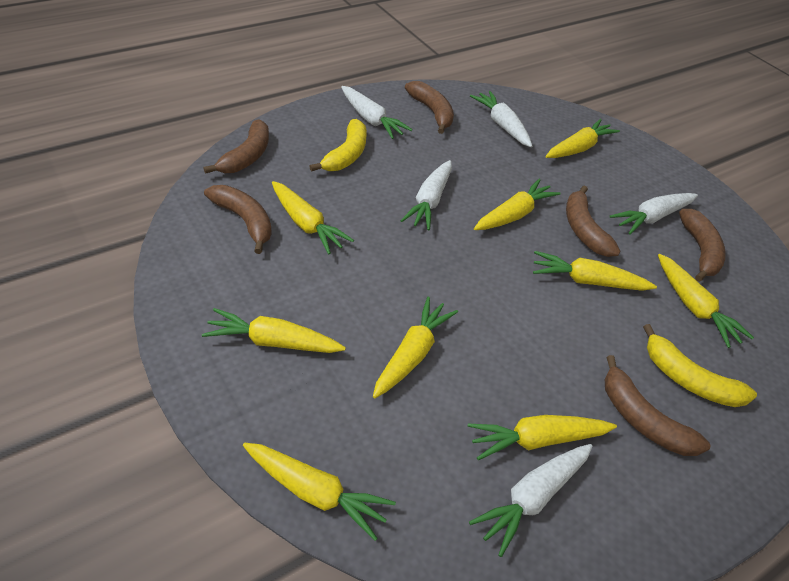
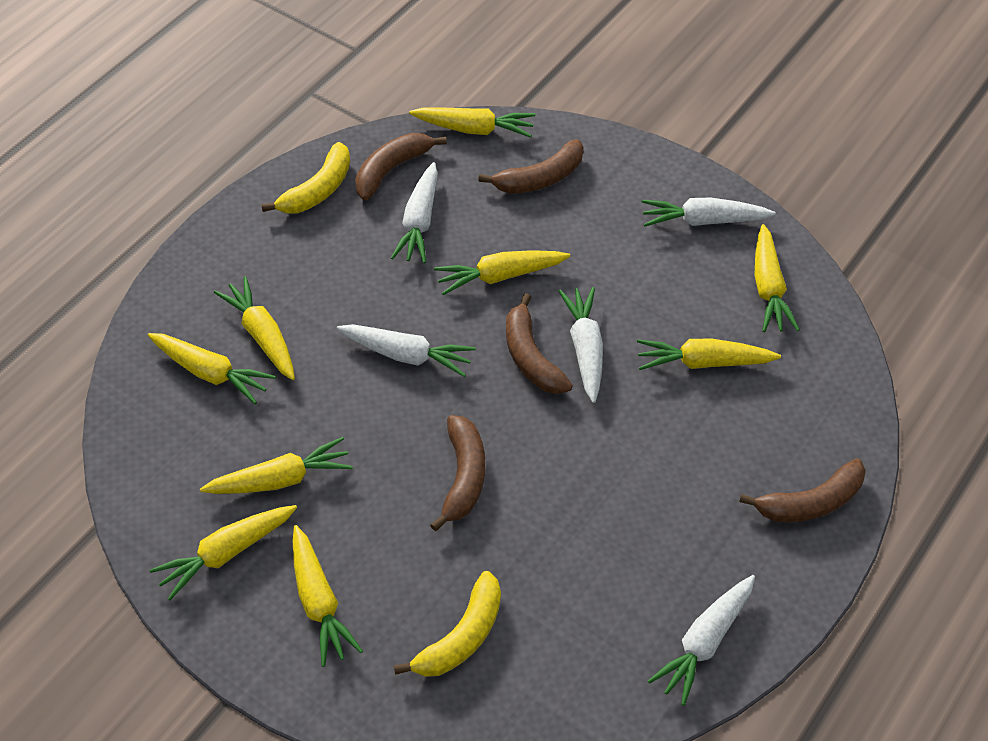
brown banana: [203,120,269,174] [204,185,272,254] [405,81,454,134] [566,185,620,257] [605,355,711,456] [679,209,726,282] = 6 -> [355,133,447,200] [430,415,485,531] [478,139,584,194] [506,293,573,394] [739,458,866,522] = 5

